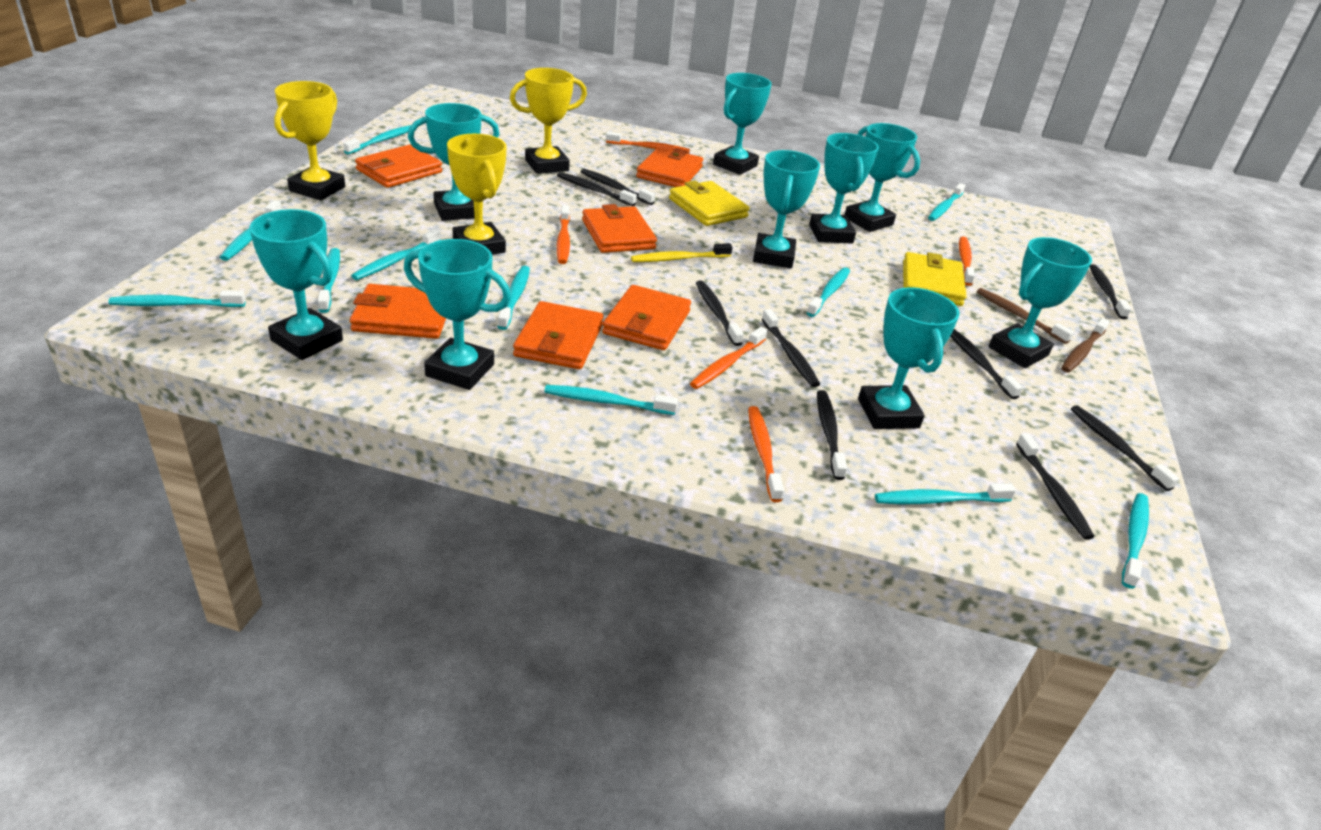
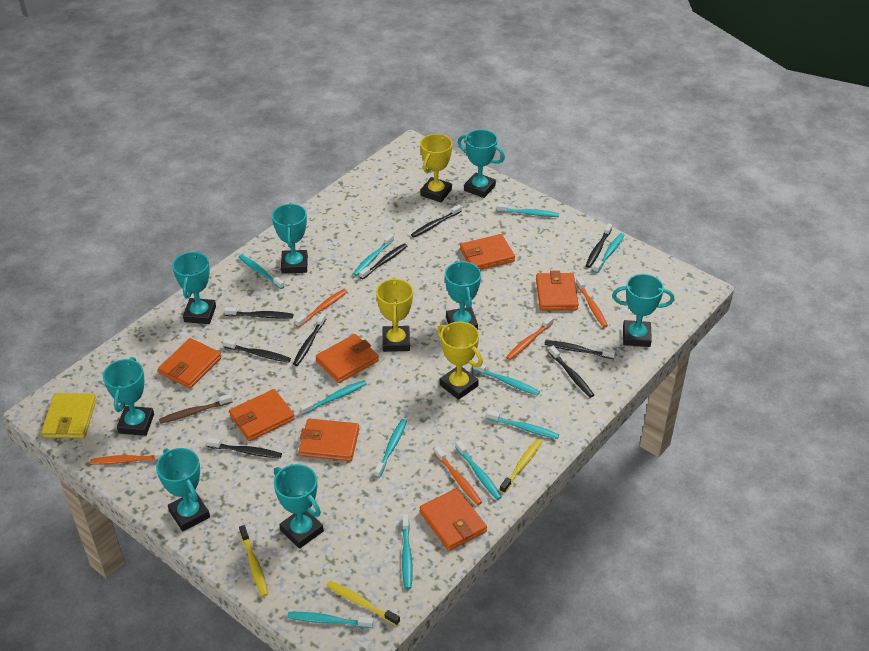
brown toothbrush: [977,288,1074,344] [1061,318,1110,373] = 2 -> [159,394,233,424] = 1
orange wallet: [350,284,446,339] [355,145,442,188] [513,301,603,369] [582,204,657,253] [602,285,691,350] [636,147,703,187] = 6 -> [158,338,221,388] [229,389,295,441] [299,419,359,461] [316,334,379,383] [419,488,487,551] [460,234,515,270] [536,271,579,311] = 7
turquoise trophy: [250,209,343,360] [404,239,511,390] [408,103,499,221] [713,73,772,175] [753,150,820,269] [809,133,879,243] [845,123,920,232] [858,287,960,429] [989,237,1092,368] = 9 -> [103,357,154,436] [156,448,210,531] [172,251,216,324] [272,203,308,274] [274,464,324,549] [445,261,481,330] [458,130,505,198] [612,274,674,347] = 8
yellow toothbrush: [631,243,733,262] = 1 -> [239,525,268,597] [326,581,400,626] [499,438,543,493] = 3
yellow wallet: [669,180,750,226] [903,252,967,306] = 2 -> [41,393,97,438] = 1

